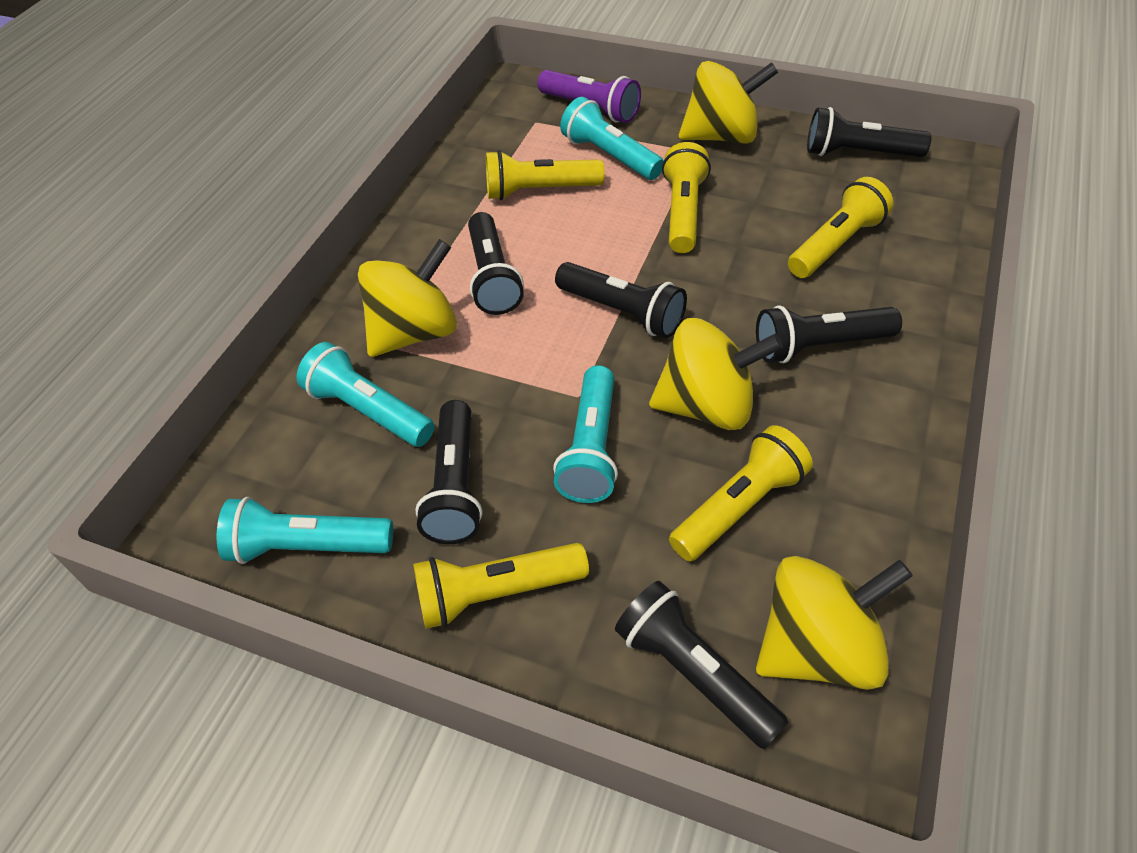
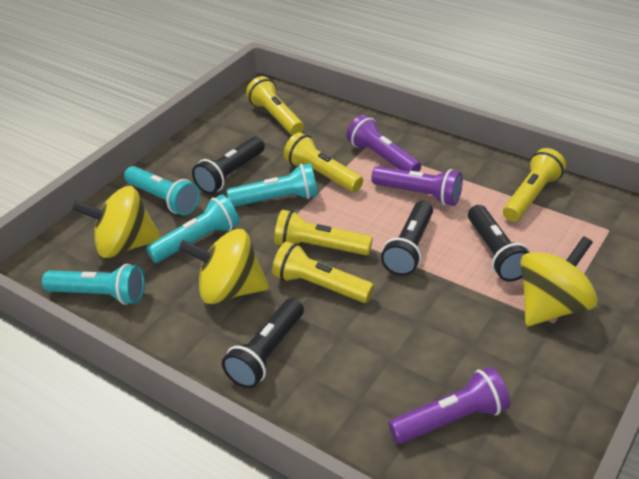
black flashlight: [415,400,483,544] [468,212,524,315] [555,262,687,338] [615,581,788,749] [756,305,902,363] [807,107,931,157] = 6 -> [192,137,265,194] [222,298,304,388] [381,201,433,276] [468,205,530,282] = 4
purple flashlight: [537,70,641,123] = 1 -> [347,115,421,172] [371,166,463,206] [389,367,510,444] = 3
yellow spinning top: [358,239,457,357] [649,318,783,430] [679,61,778,144] [756,556,913,690] = 4 -> [72,186,162,258] [179,229,269,304] [520,236,598,326] = 3

